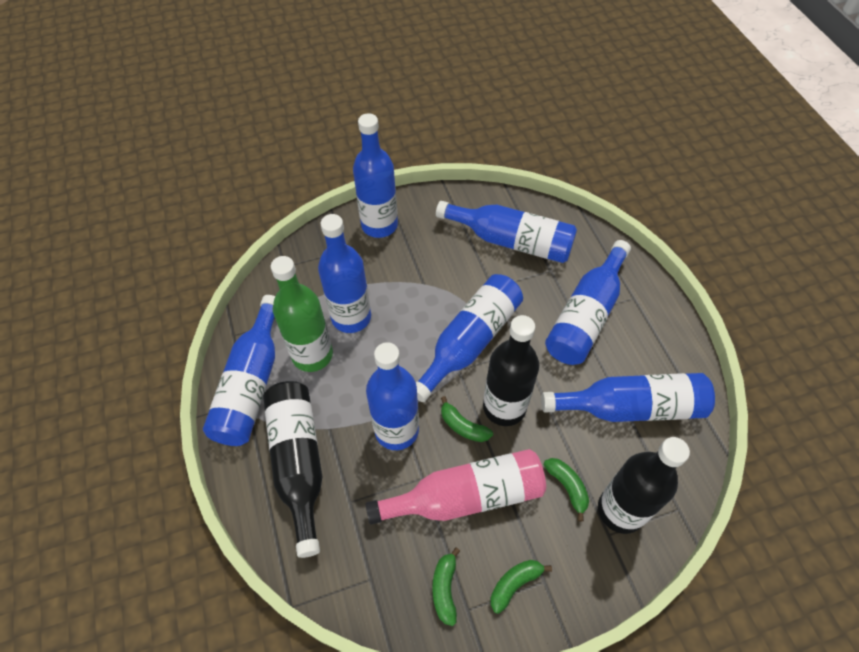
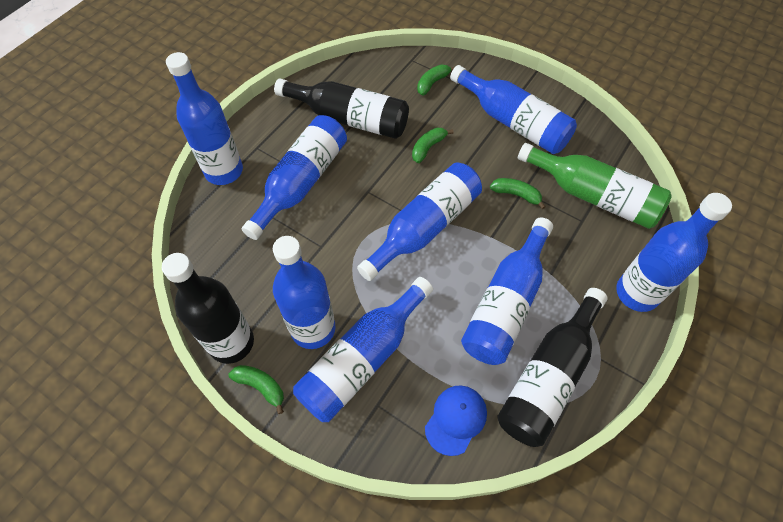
blue cap: none = 0 -> [425,385,487,456] = 1
pink bottle: [366,449,546,525] = 1 -> none = 0

